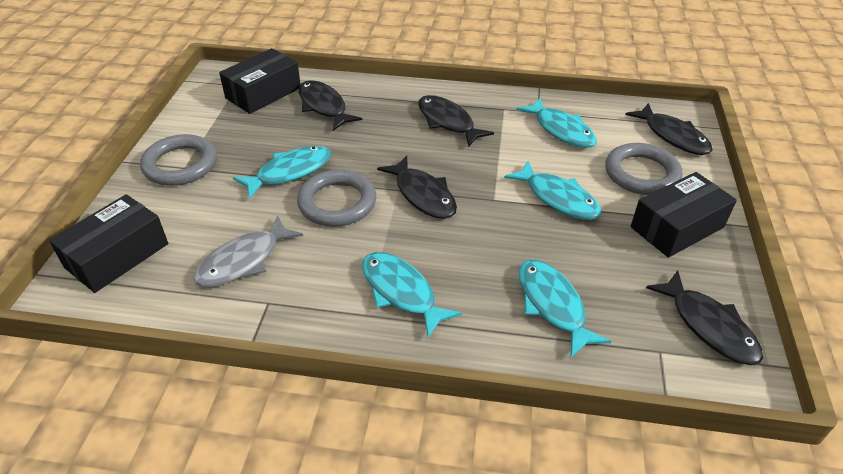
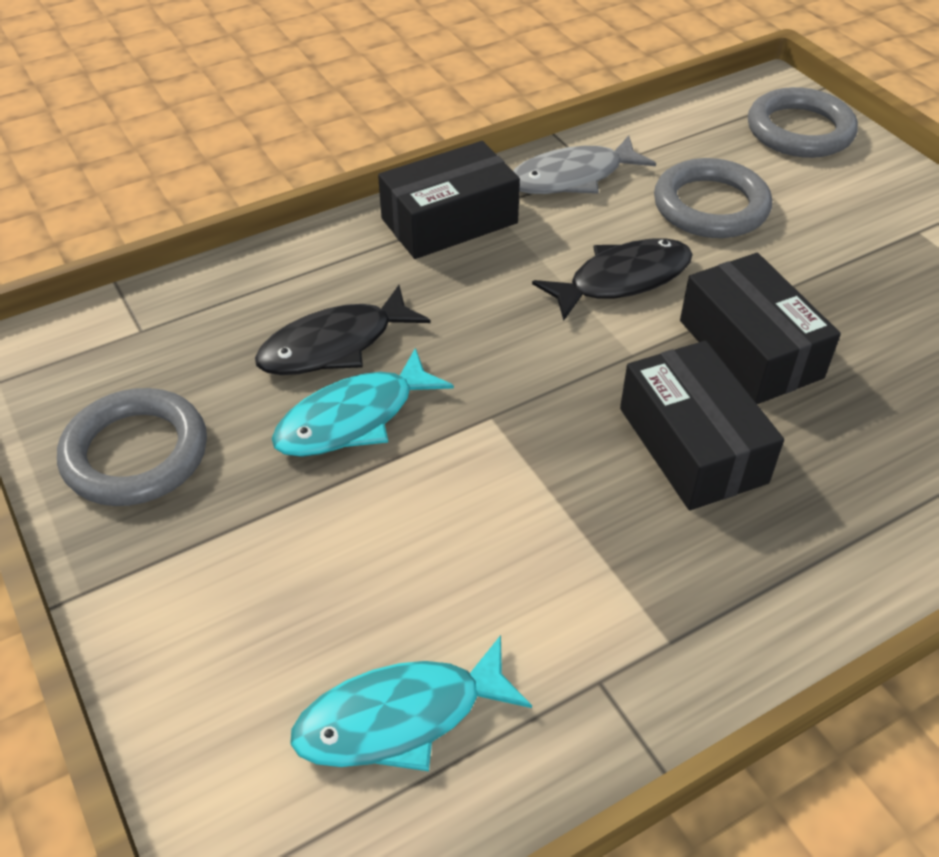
black fish: [299,80,362,131] [377,156,457,219] [418,95,494,147] [625,103,712,155] [646,271,763,365] = 5 -> [255,285,431,375] [532,238,693,321] = 2
turquoise fish: [233,146,331,199] [362,252,462,338] [504,161,602,220] [516,98,597,148] [519,260,611,358] = 5 -> [272,348,454,457] [290,635,532,771] = 2

